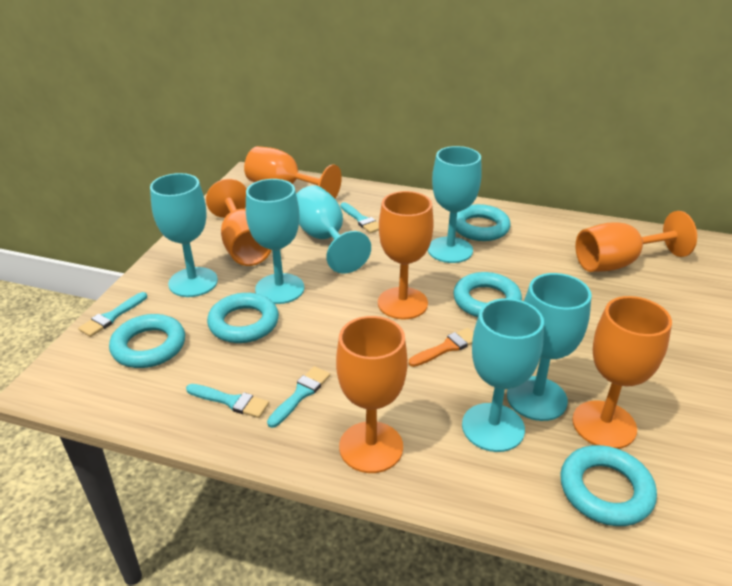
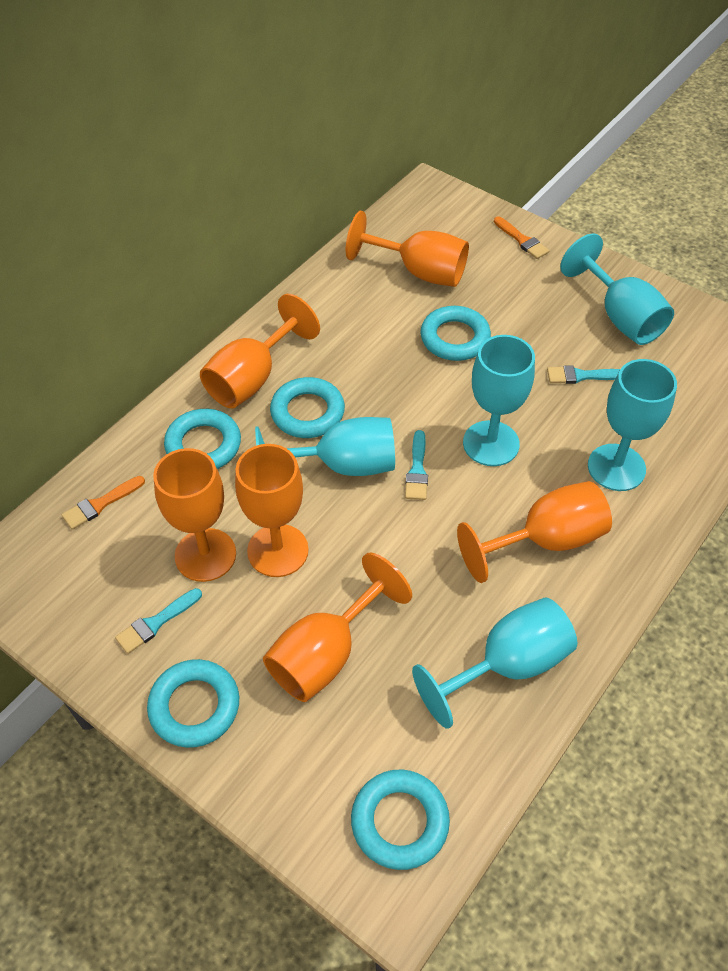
orange brush: [409,328,474,367] = 1 -> [62,476,145,530] [494,216,549,259] = 2
turquoise brush: [78,292,147,337] [186,384,269,418] [267,366,330,428] [340,202,379,233] = 4 -> [115,588,202,654] [405,430,428,500] [547,365,620,384] = 3
turquoise goblet: [150,173,218,297] [246,179,304,304] [296,186,371,274] [428,146,482,263] [462,298,544,452] [507,273,592,421] = 6 -> [255,417,395,476] [412,597,577,729] [463,335,535,466] [560,233,674,345] [588,359,677,491] = 5

